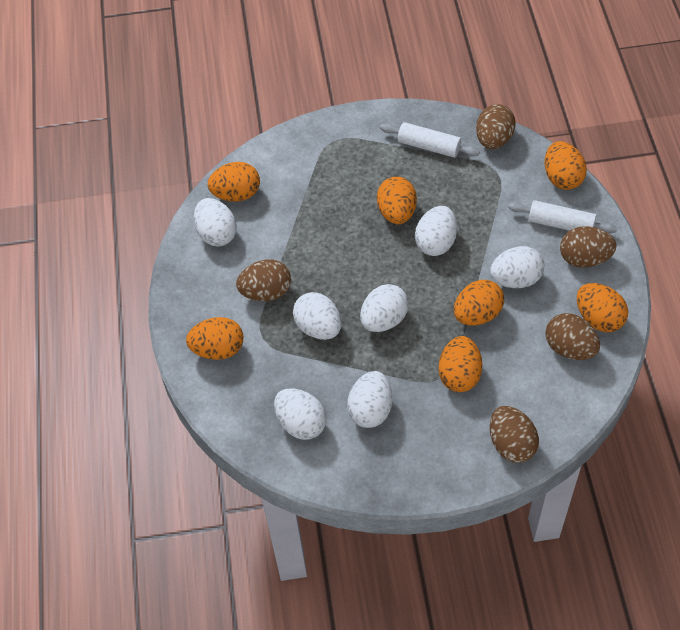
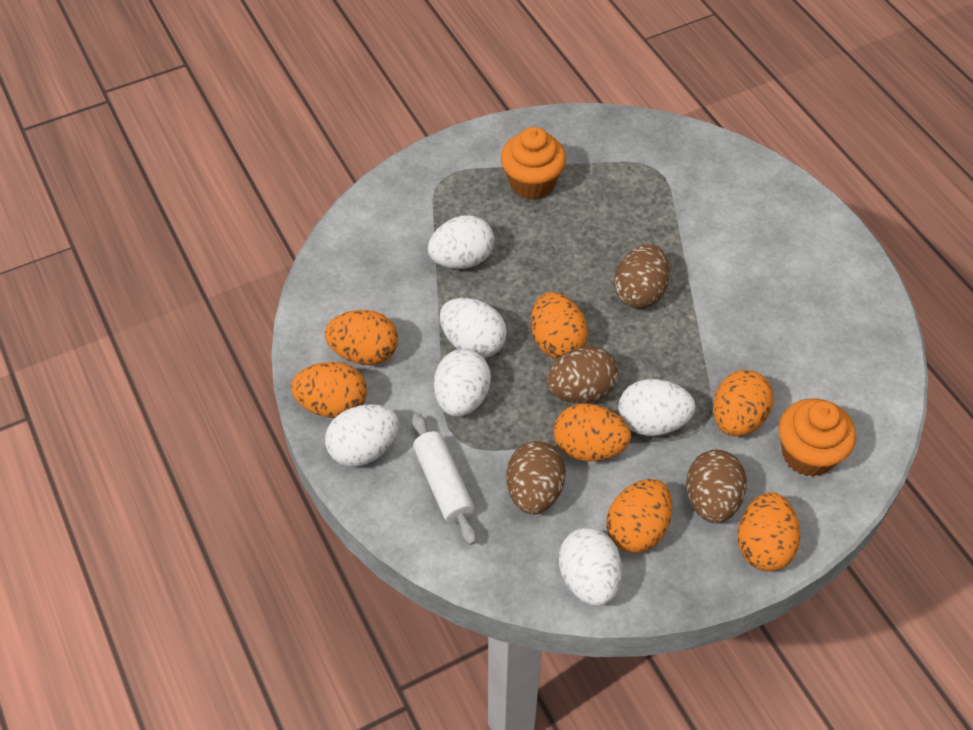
brown egg: [236,259,291,301] [476,104,516,149] [490,406,539,463] [545,313,600,360] [560,226,616,268] = 5 -> [506,441,566,514] [546,346,618,403] [614,244,670,309] [686,450,747,523] = 4
orange cupcake: none = 0 -> [501,127,566,200] [779,399,856,477] = 2
white egg: [194,198,237,247] [274,388,326,440] [293,292,341,340] [347,371,392,428] [360,284,409,332] [415,206,457,256] [490,246,544,288] = 7 -> [325,404,399,467] [428,215,494,269] [434,349,491,417] [440,298,507,358] [559,527,622,606] [618,379,696,436] = 6
white rolling pin: [380,122,480,158] [508,200,617,233] = 2 -> [412,413,476,545] = 1

